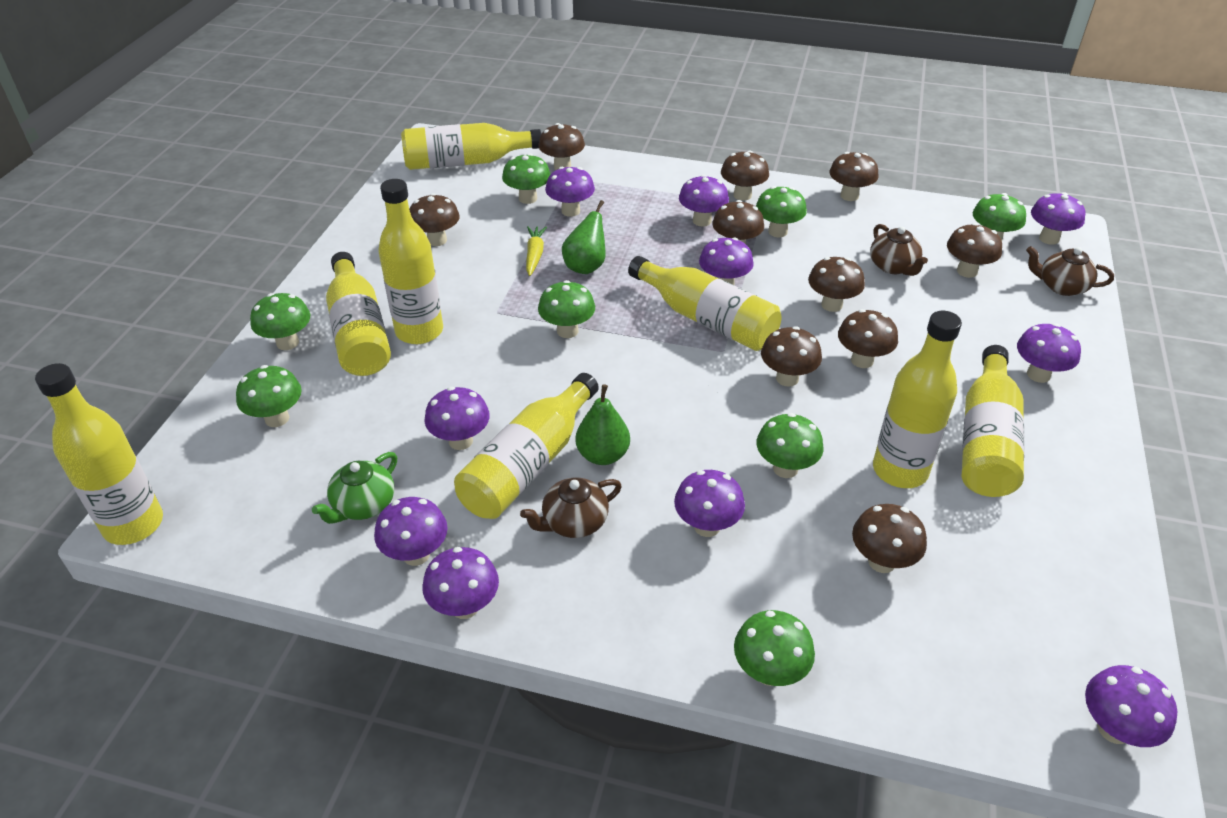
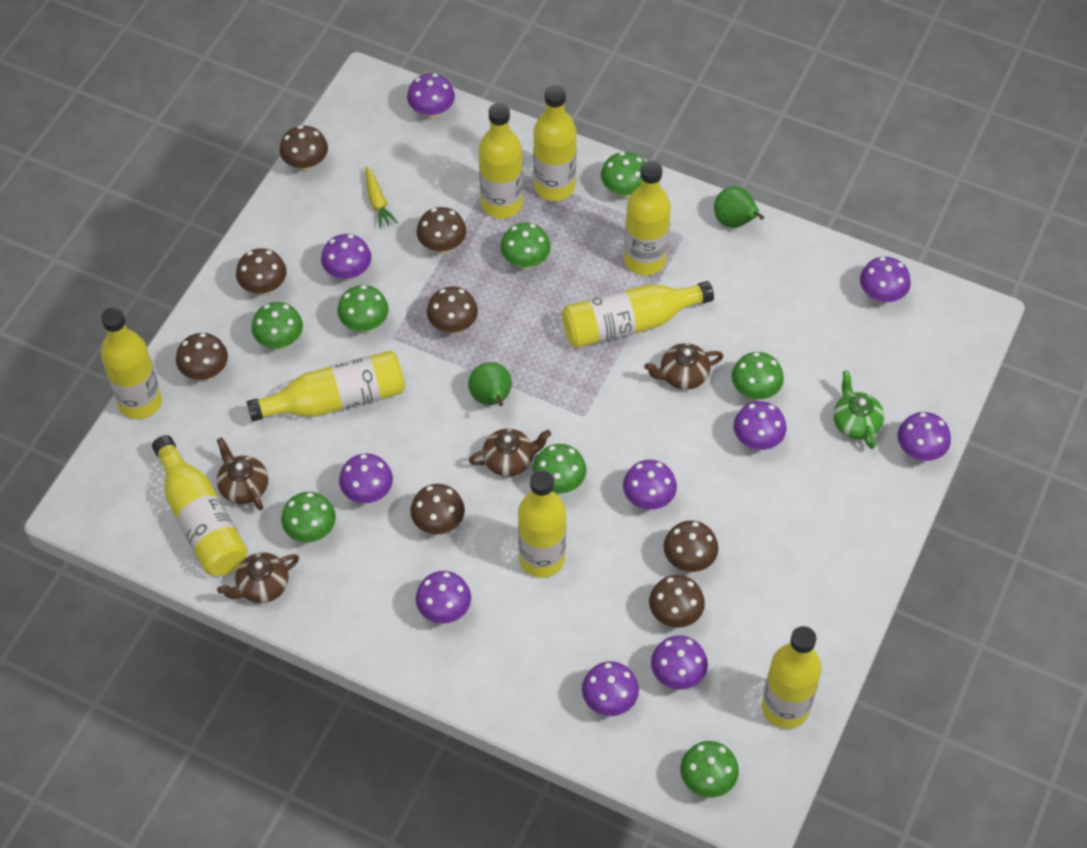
brown mushroom: [409,193,460,246] [538,123,585,170] [712,200,764,244] [721,151,769,201] [761,326,822,387] [808,257,865,312] [829,152,879,201] [838,309,898,368] [852,504,927,573] [947,223,1002,278] = 10 -> [176,333,228,381] [236,248,287,296] [279,125,328,172] [410,484,465,534] [416,207,466,254] [427,287,478,334] [649,575,705,628] [664,521,718,572] = 8
brown teapot: [520,477,622,538] [870,224,928,276] [1026,246,1114,296] = 3 -> [217,437,268,510] [217,553,299,603] [469,429,551,477] [644,343,723,390] = 4
yellow bottle: [35,363,163,545] [326,252,391,376] [378,179,443,344] [401,123,541,170] [454,373,599,519] [628,256,781,351] [873,311,962,488] [962,345,1024,497] = 8 -> [101,307,162,419] [152,435,248,576] [247,351,405,421] [479,103,523,219] [518,470,566,578] [533,85,576,201] [562,281,714,348] [624,160,671,275] [762,626,822,729] = 9

